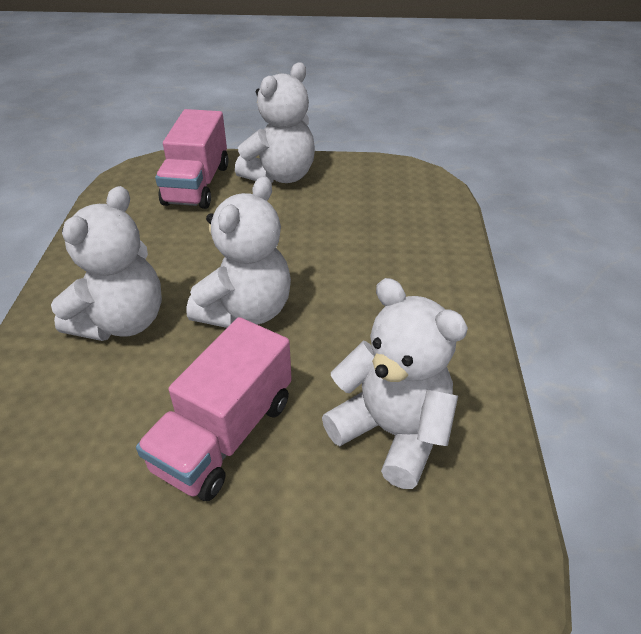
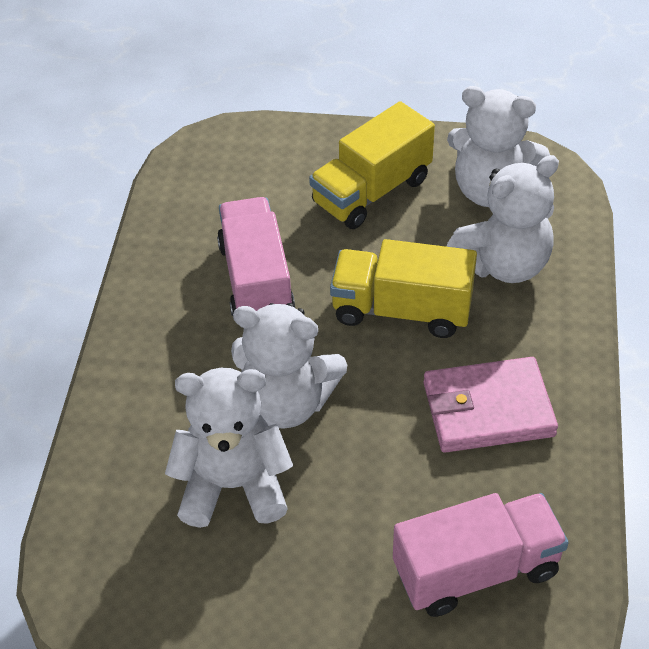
pink wallet: none = 0 -> [423,357,558,453] = 1
yellow truck: none = 0 -> [309,101,435,229] [330,239,477,338] = 2

